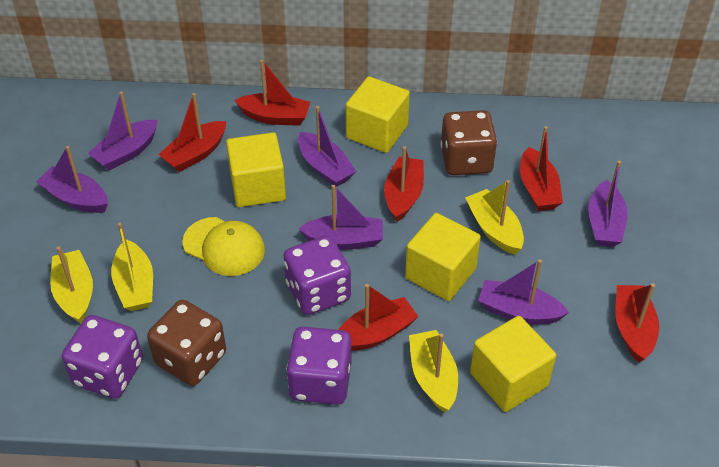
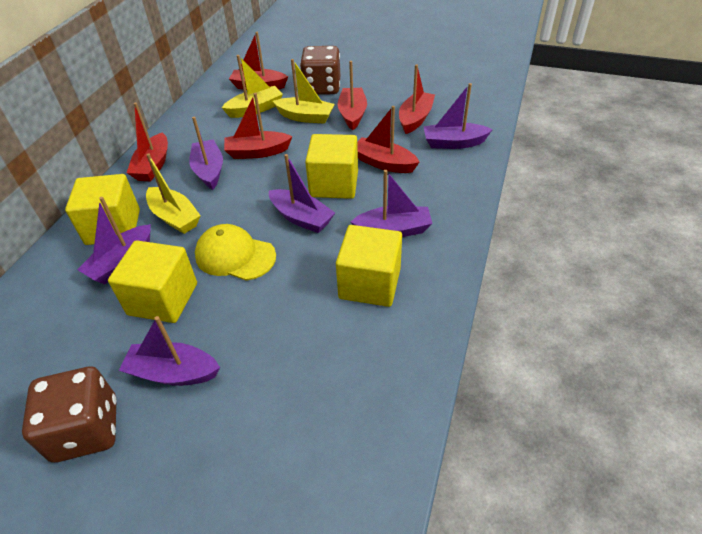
purple dice: [62,315,143,399] [284,235,351,315] [287,327,352,405] = 3 -> none = 0
yellow boat: [50,247,93,323] [111,223,153,311] [409,330,458,412] [465,180,524,255] = 4 -> [146,153,201,234] [222,55,283,118] [273,59,335,124] = 3

